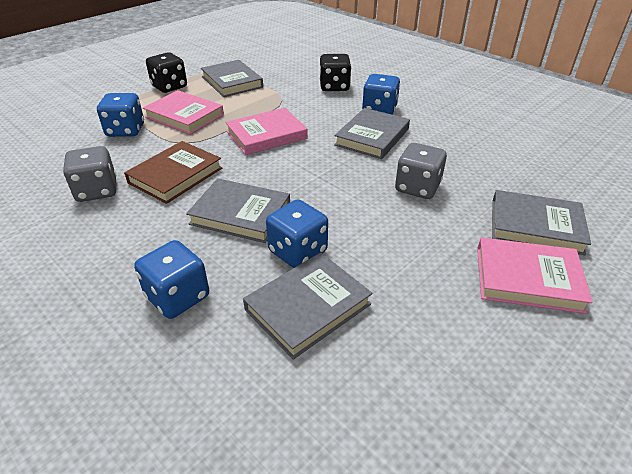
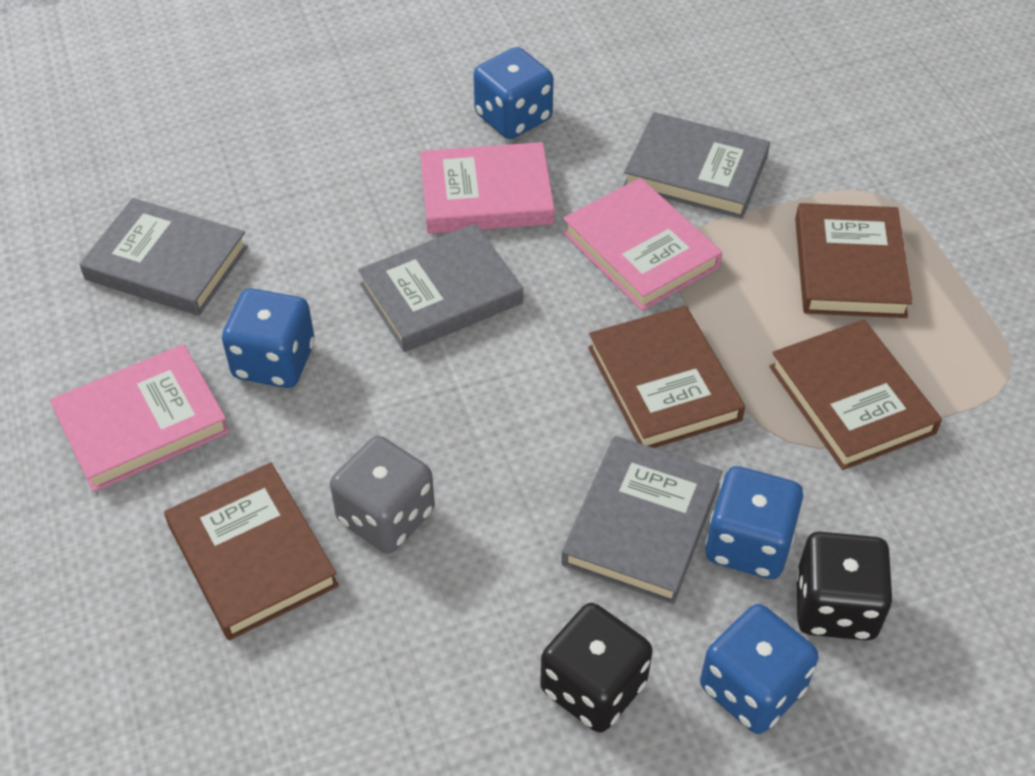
brown book: [124,141,222,204] = 1 -> [164,462,339,641] [588,305,745,448] [769,319,942,470] [795,203,913,318] = 4
grey book: [186,178,290,243] [201,60,263,97] [243,252,372,360] [334,108,410,159] [492,190,591,255] = 5 -> [79,198,248,316] [358,223,523,352] [561,436,722,604] [623,112,770,219] = 4
grey dice: [63,146,116,202] [395,143,447,199] = 2 -> [330,436,435,553] = 1

